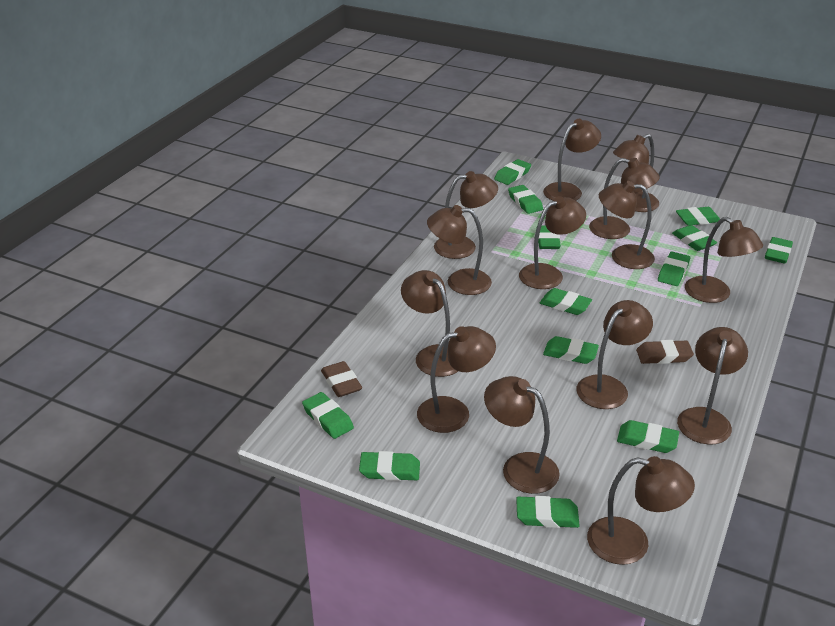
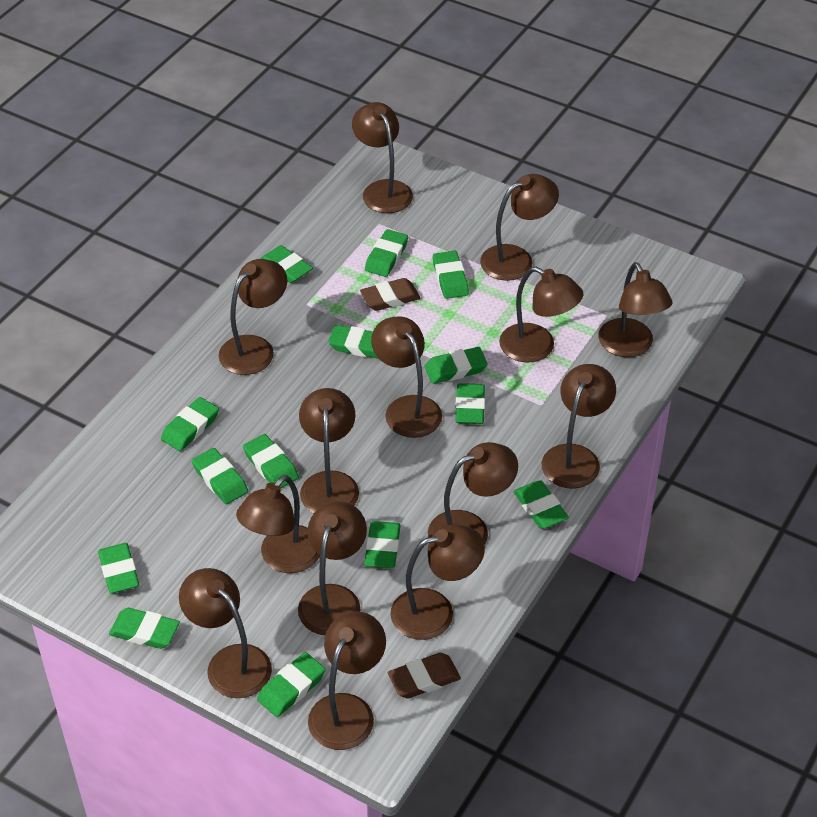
green eraser: [302,392,354,439] [359,451,420,481] [494,159,531,185] [508,185,543,214] [516,496,580,528] [536,226,561,249] [540,288,592,315] [543,336,599,364] [617,420,679,453] [658,252,690,286] [672,225,717,251] [676,207,720,226] [765,237,793,264] = 13 -> [98,543,139,593] [109,608,180,649] [161,397,219,451] [192,448,248,504] [243,434,299,488] [257,652,326,717] [260,245,313,283] [328,325,379,359] [364,521,401,568] [365,229,408,277] [425,347,488,384] [433,251,469,299] [455,383,485,424] [513,480,569,529] = 14

